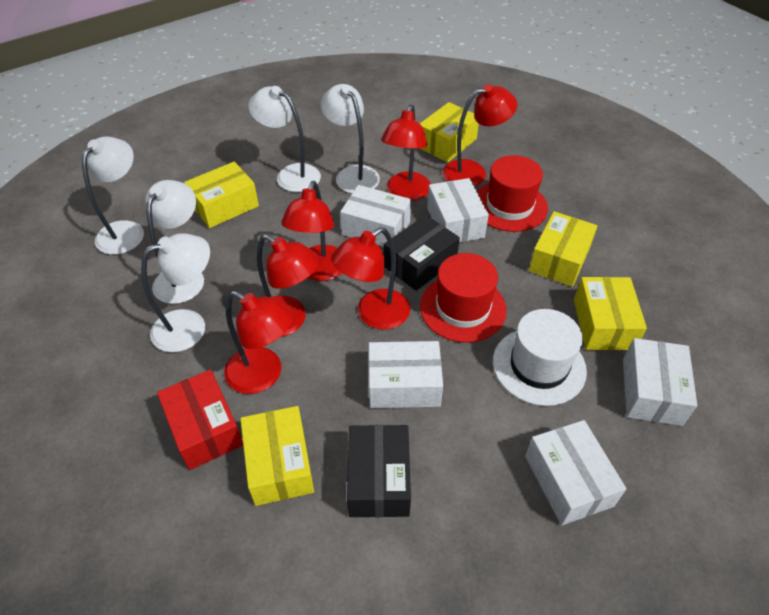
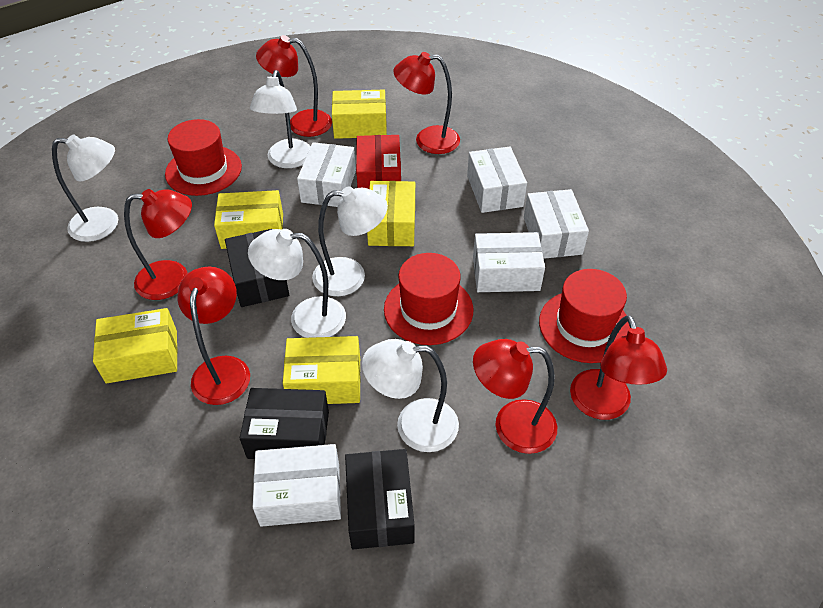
black box: [347,425,411,517] [384,215,460,291] = 2 -> [225,229,289,307] [240,388,329,459] [345,449,415,549] = 3
red hat: [420,253,507,343] [477,155,548,232] = 2 -> [165,119,242,196] [384,253,473,345] [539,269,630,363] = 3
white hat: [493,309,587,406] = 1 -> none = 0

